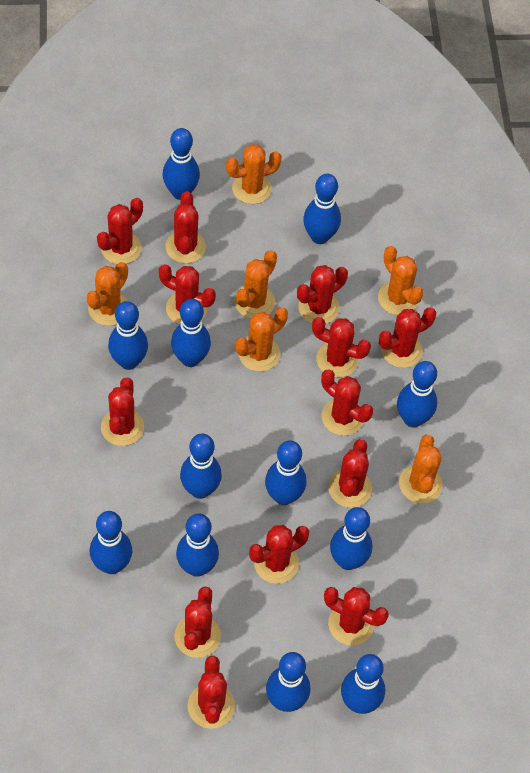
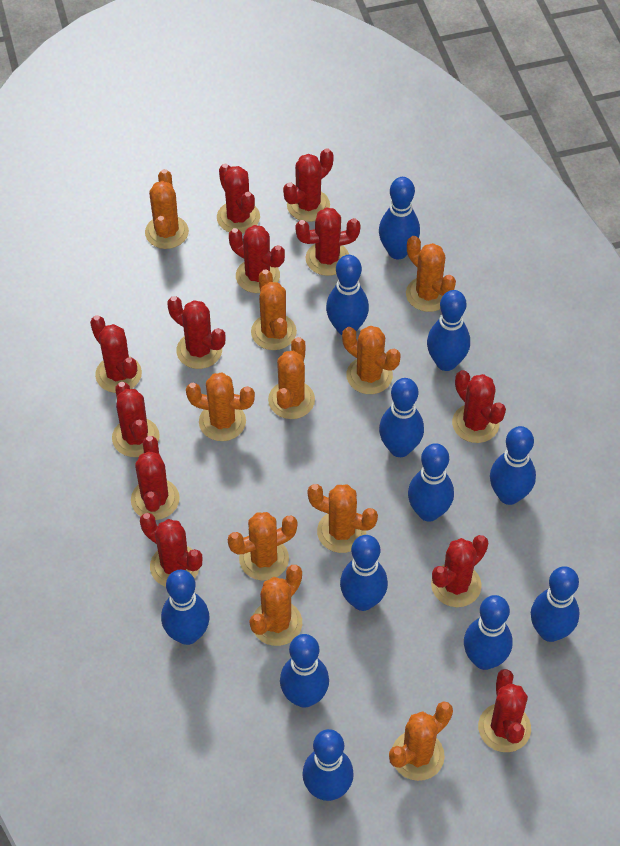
orange cactus: [87,262,128,326] [226,144,282,204] [234,250,277,319] [235,307,288,372] [378,246,424,315] [399,435,443,503] = 6 -> [145,169,189,249] [186,373,255,441] [228,512,297,581] [249,565,302,646] [251,269,297,350] [268,337,315,419] [307,484,378,553] [342,326,400,394] [389,701,453,781] [406,236,456,312] = 10
red cactus: [97,198,143,264] [101,377,144,446] [159,264,216,324] [165,191,206,263] [174,586,221,658] [187,656,235,729] [249,525,309,584] [297,265,348,324] [312,317,371,377] [321,369,373,436] [324,587,389,646] [328,439,372,508] [379,307,436,368] = 13 -> [90,315,142,393] [112,382,160,457] [131,436,180,520] [140,513,202,587] [167,296,225,369] [217,164,260,234] [229,225,285,293] [283,148,333,222] [295,207,361,276] [431,535,488,607] [452,370,506,443] [478,669,531,752] = 12

